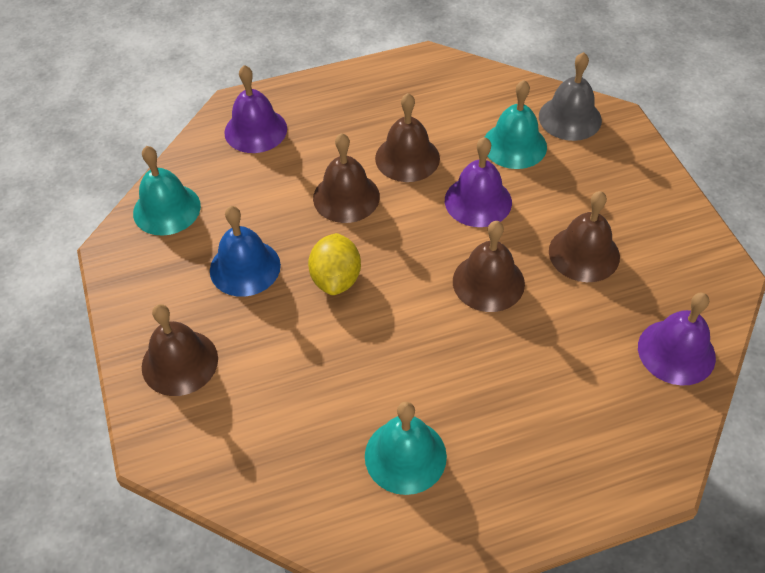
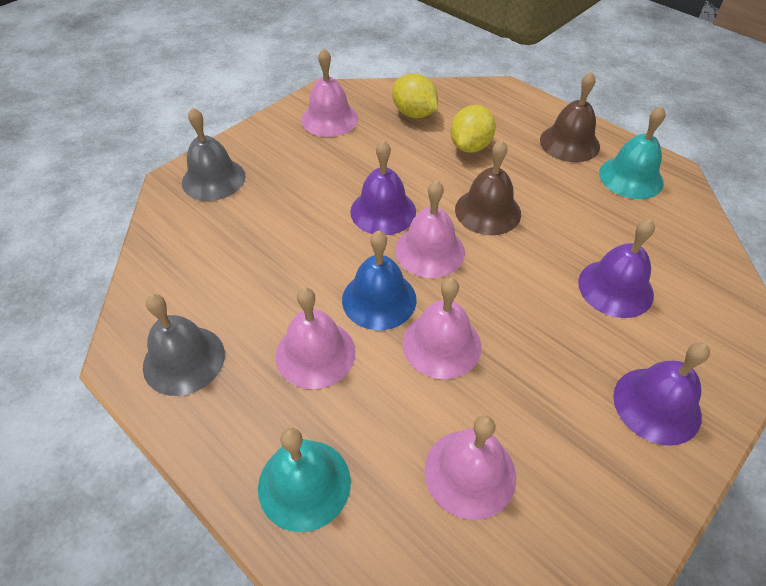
brown bell: [142,304,218,396] [313,133,380,223] [375,93,440,182] [453,221,525,312] [549,191,620,282] = 5 -> [455,140,521,235] [540,72,600,162] = 2
grey bell: [539,52,602,141] = 1 -> [143,294,225,396] [182,108,245,201] = 2
pink bell: none = 0 -> [275,287,356,389] [301,48,358,137] [395,180,465,278] [402,278,481,379] [424,415,516,520] = 5
turquoise bell: [133,146,201,236] [365,402,447,495] [485,80,547,169] = 3 -> [258,427,351,532] [599,106,666,199] = 2
yellow lemon: [308,233,361,295] = 1 -> [392,73,438,118] [450,105,496,153] = 2

